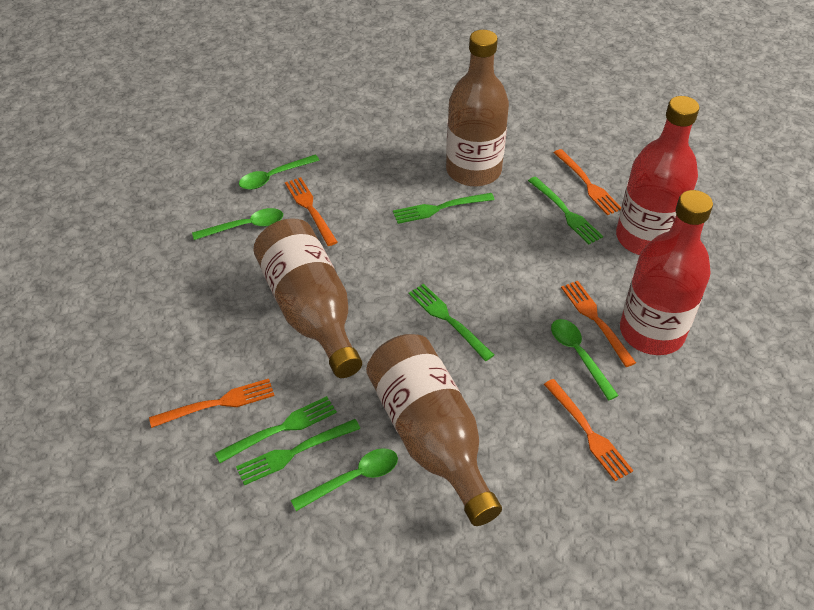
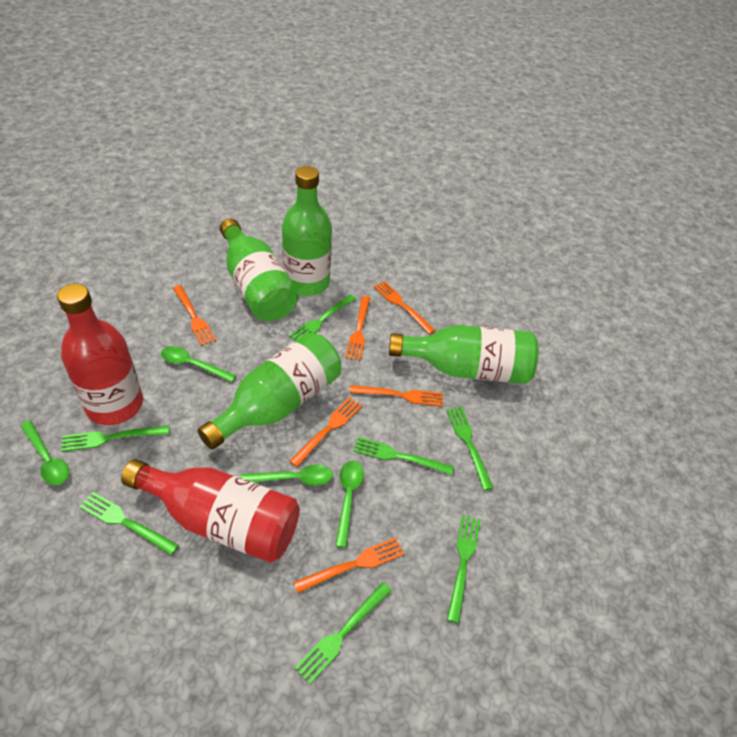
brown bottle: [253,218,362,378] [366,334,502,526] [446,30,509,187] = 3 -> none = 0
green bottle: none = 0 -> [198,333,341,450] [220,219,299,321] [282,166,332,296] [389,325,539,384] = 4
green fork: [215,396,337,463] [236,419,360,485] [393,193,494,224] [409,284,494,361] [528,177,603,244] = 5 -> [61,425,169,452] [79,492,179,555] [289,294,356,341] [294,582,392,685] [353,437,454,475] [446,407,493,491] [447,515,481,623] = 7
orange fork: [149,379,275,428] [285,177,338,246] [544,379,634,481] [554,149,621,215] [561,281,636,367] = 5 -> [173,285,216,346] [290,397,362,467] [293,537,404,593] [345,296,370,361] [350,385,443,407] [374,281,435,334] = 6

